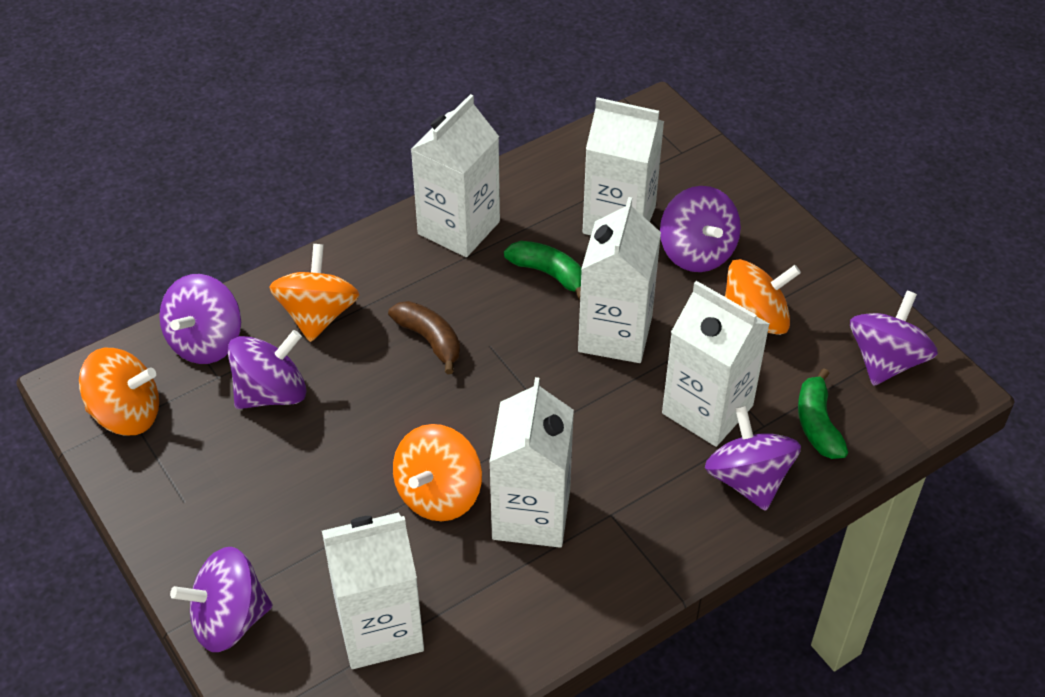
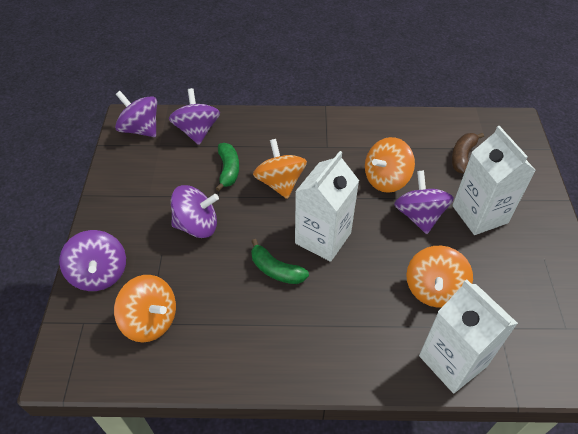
purple spinning top: [159,274,241,364] [170,547,273,652] [228,330,306,409] [660,186,741,272] [705,406,801,511] [850,290,938,386] = 6 -> [59,230,126,291] [115,91,157,137] [169,88,220,145] [171,185,219,238] [394,170,454,234] = 5
white carton: [322,512,424,669] [411,94,500,257] [489,377,574,548] [578,197,661,363] [583,97,664,235] [662,281,770,447] = 6 -> [295,151,359,262] [419,279,518,393] [452,126,536,235] = 3

